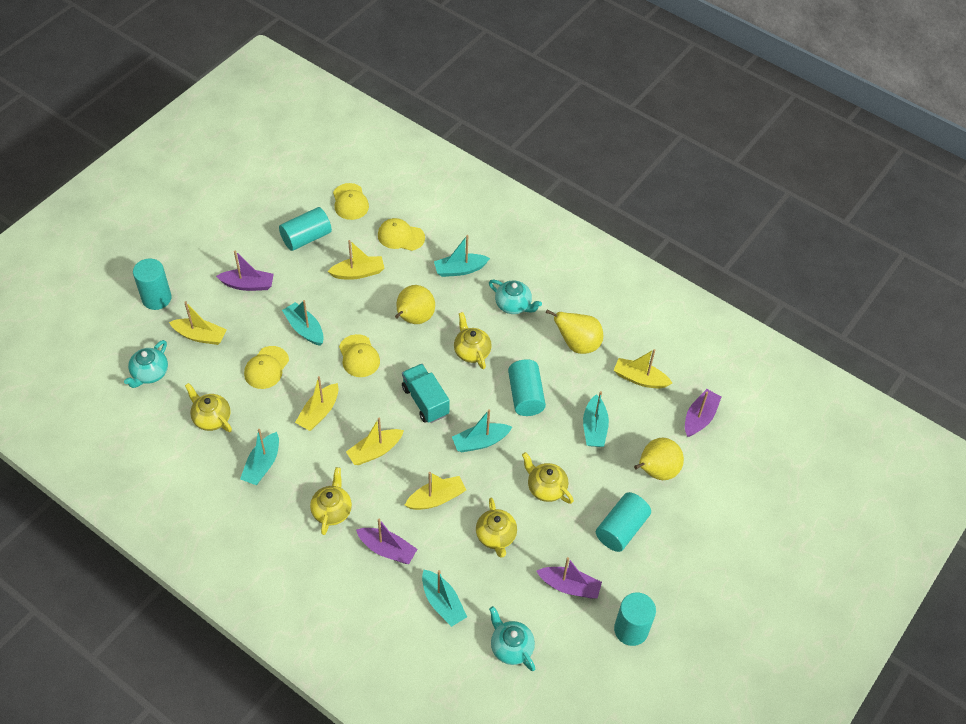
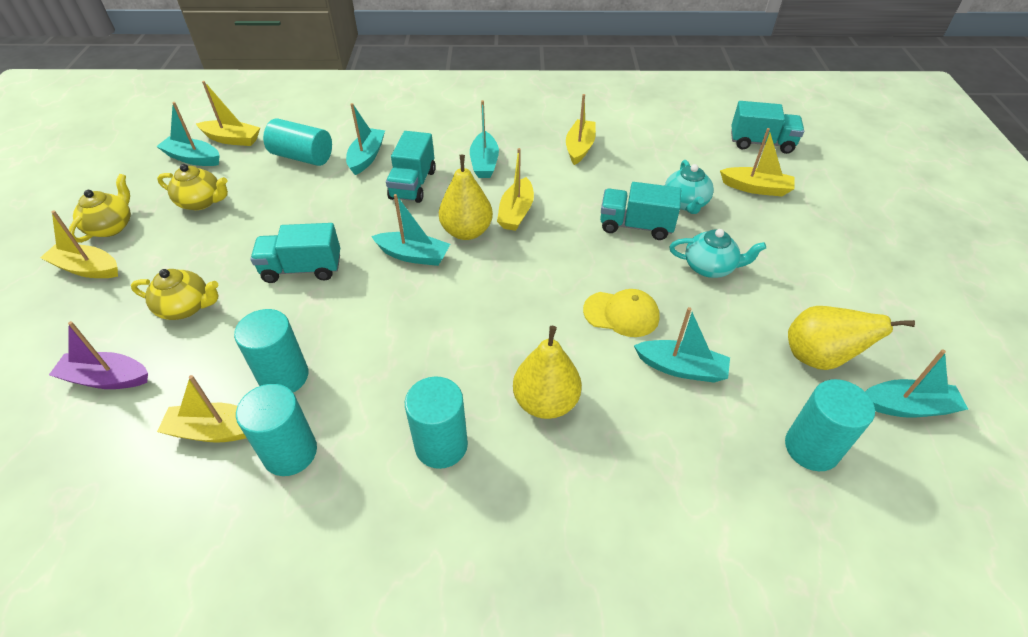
purple boat: [216,251,274,291] [356,518,417,564] [536,557,602,599] [685,389,722,437] = 4 -> [49,321,148,389] = 1
turquoise teapot: [124,340,168,388] [489,280,542,314] [489,606,535,671] = 3 -> [665,160,714,214] [669,229,766,278] = 2
turquoise truck: [402,364,450,423] = 1 -> [251,223,340,283] [386,131,436,203] [600,182,681,240] [731,101,804,154] = 4
yellow cap: [244,346,289,389] [333,183,369,220] [339,334,380,377] [378,218,425,251] = 4 -> [583,289,660,337] = 1
yellow teapot: [185,383,232,432] [310,467,352,535] [454,312,492,369] [476,497,517,558] [522,452,574,504] = 5 -> [69,174,131,243] [131,269,219,320] [157,164,228,210] = 3

